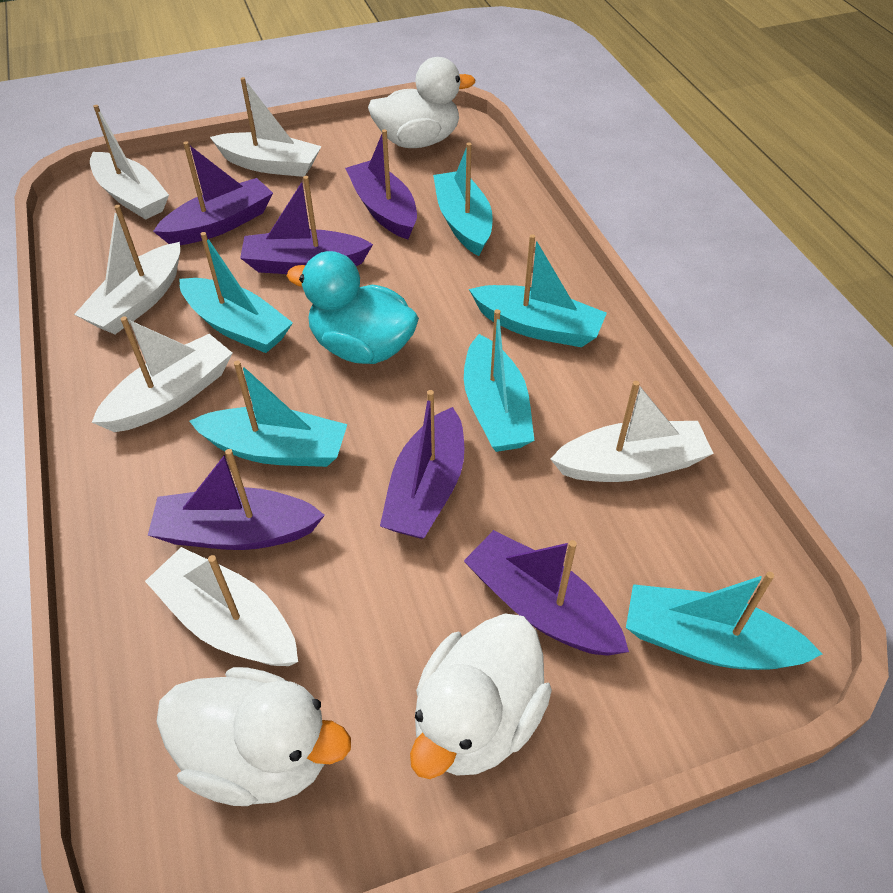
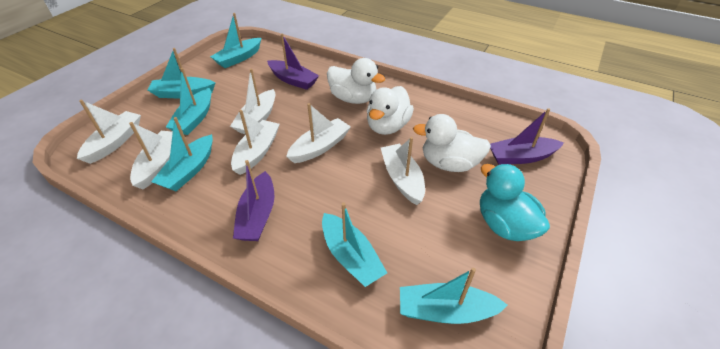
purple boat: [148,449,325,550] [153,141,273,245] [240,176,373,274] [345,129,417,239] [380,390,464,539] [464,530,629,656] = 6 -> [233,160,274,241] [267,34,319,90] [490,108,564,165] = 3

